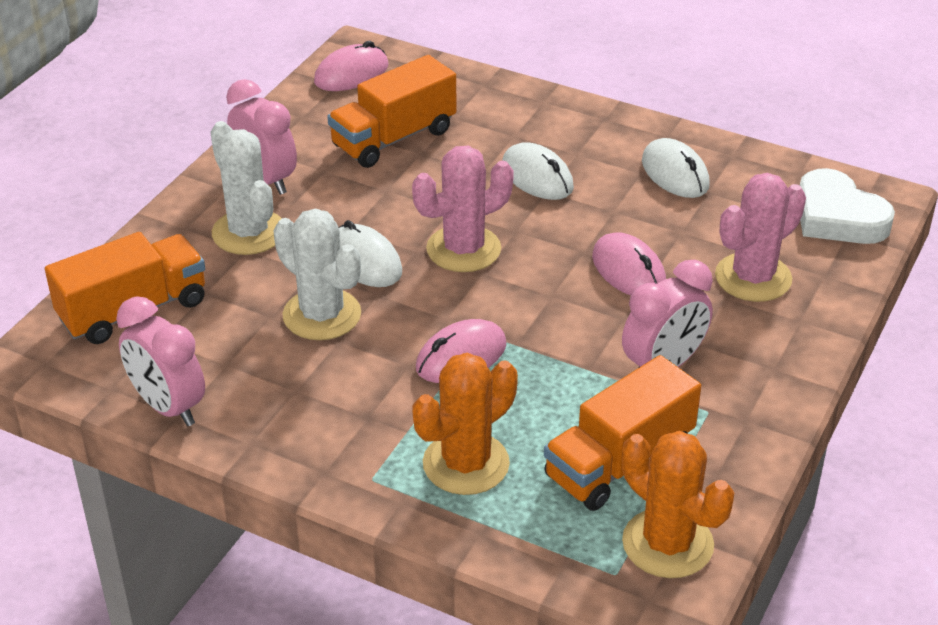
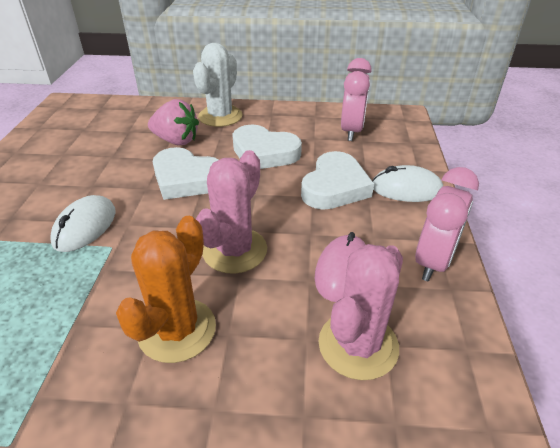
orange cactus: [412,353,518,495] [622,431,734,578] = 2 -> [116,216,216,363] = 1
orange truck: [45,232,205,344] [327,55,456,168] [544,355,701,511] = 3 -> none = 0
pink clock: [116,296,205,426] [226,79,297,195] [622,260,713,368] = 3 -> [341,58,372,141] [415,167,479,282] = 2
pink mouse: [314,41,388,91] [416,319,506,383] [592,232,666,296] = 3 -> [315,232,366,302] = 1
pink strawberry: none = 0 -> [148,99,199,145] = 1
white cactus: [210,121,282,255] [274,208,361,340] = 2 -> [193,43,243,127] = 1
white heart: [800,168,895,244] = 1 -> [153,147,219,200] [232,124,302,169] [301,151,374,210] = 3
white mouse: [339,220,402,287] [502,142,574,200] [642,138,710,198] = 3 -> [50,195,116,252] [372,165,443,202] = 2

